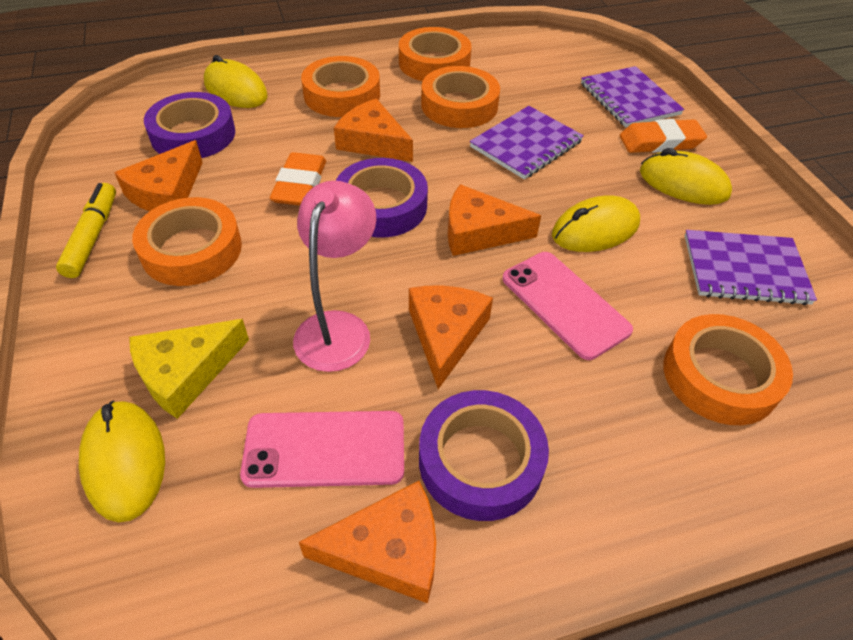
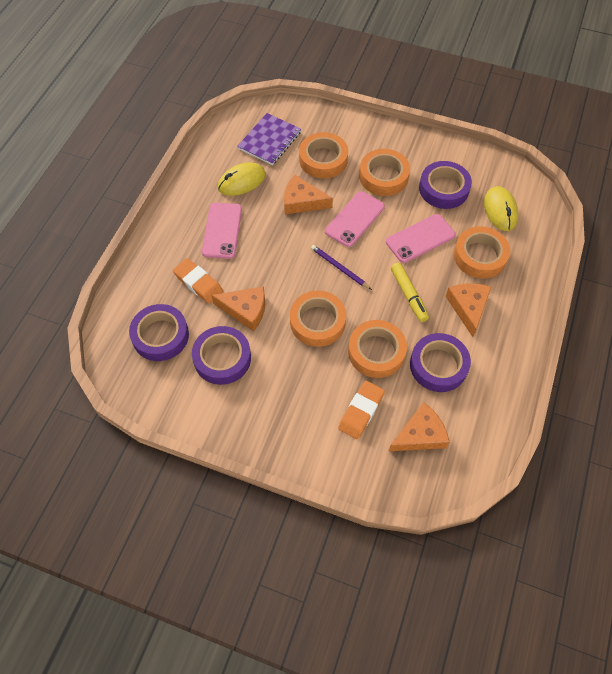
orange cheese: [114,140,203,212] [299,481,436,603] [334,99,413,162] [409,286,493,389] [448,184,541,256] = 5 -> [211,286,265,331] [284,175,333,214] [389,402,450,451] [445,283,492,337] = 4
pink lamp: [293,180,376,372] = 1 -> none = 0
pink phone: [240,411,404,488] [503,252,633,360] = 2 -> [202,203,242,259] [325,191,385,247] [386,214,456,263] = 3
purple notebook: [470,106,584,179] [581,66,684,128] [685,230,817,305] = 3 -> [237,113,301,165] = 1
purple pencil: none = 0 -> [311,245,372,290] = 1
purple tape: [144,92,235,158] [336,158,428,238] [419,390,549,521] = 3 -> [129,304,189,361] [192,326,251,385] [410,333,471,392] [419,161,472,209] = 4
yellow cheese: [129,319,249,419] = 1 -> none = 0
yellow mouse: [79,401,165,522] [204,55,268,108] [552,195,640,252] [640,148,732,205] = 4 -> [218,163,266,196] [484,186,519,231] = 2

